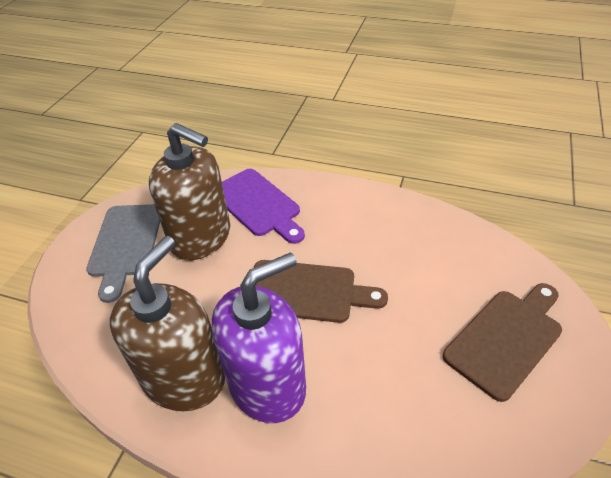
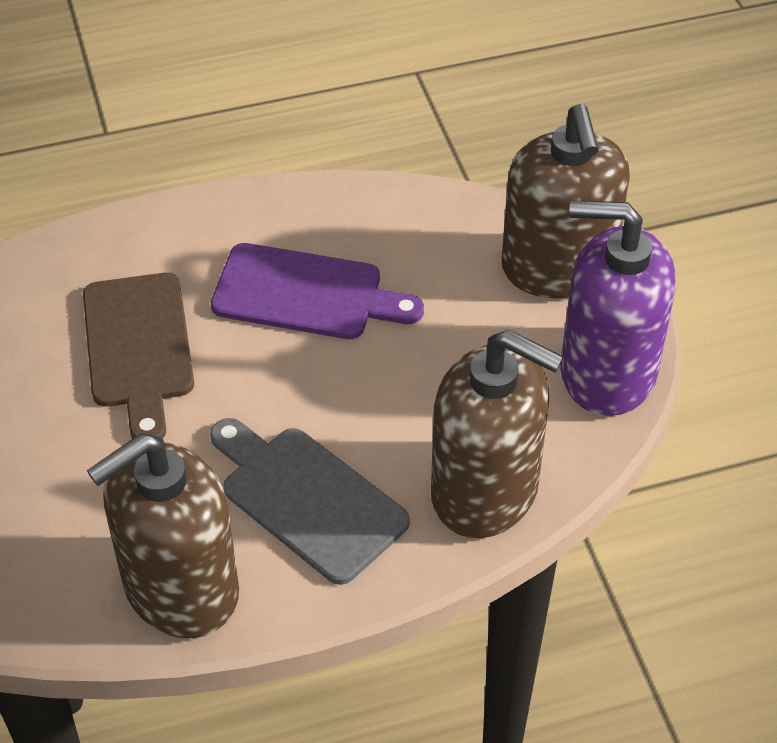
brown cutting board: [254,260,388,323] [443,283,562,402] = 2 -> [83,273,194,439] = 1
brown soap dispenser: [110,236,225,411] [149,123,230,260] = 2 -> [87,433,239,638] [431,329,564,538] [501,104,630,298] = 3

